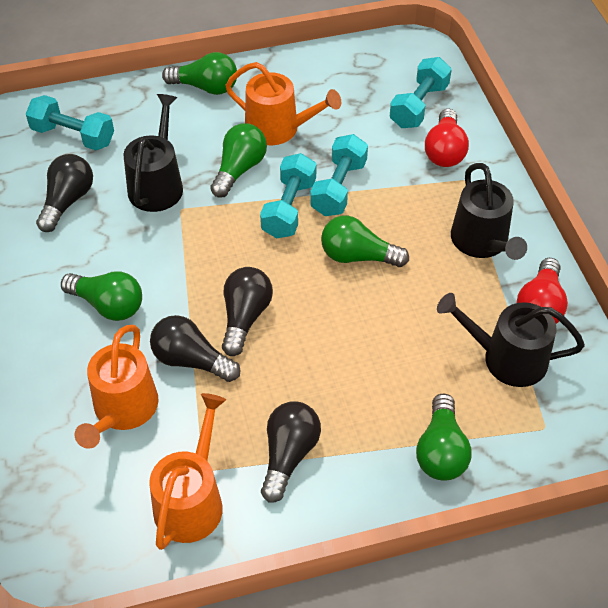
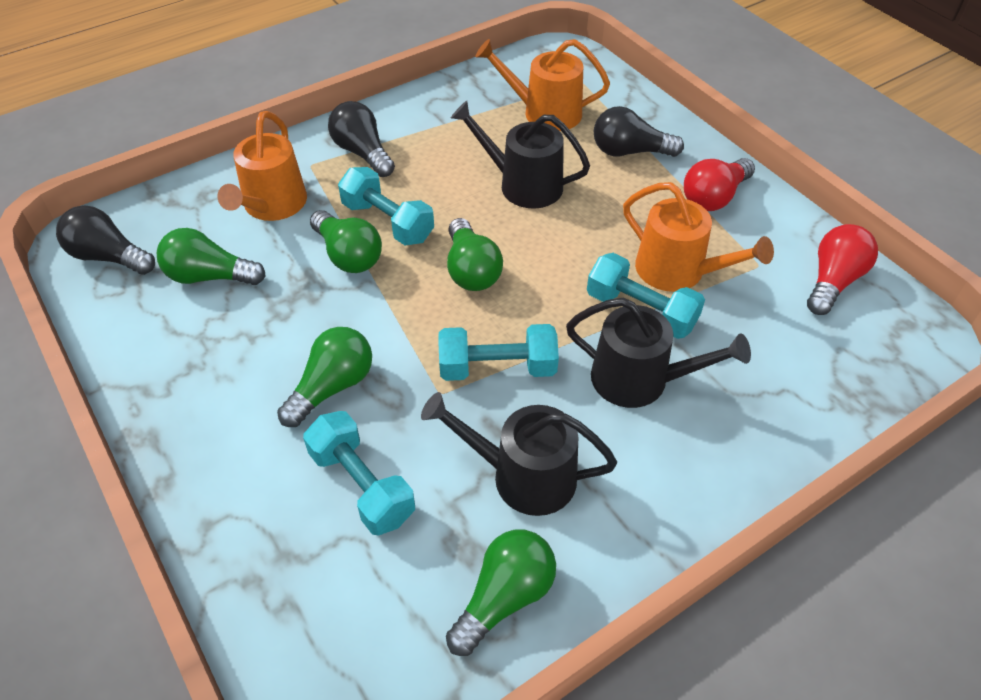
black light bulb: [36,154,93,232] [150,315,240,382] [222,267,273,356] [261,401,321,503] = 4 -> [56,206,155,275] [328,101,395,177] [594,106,684,157] = 3

